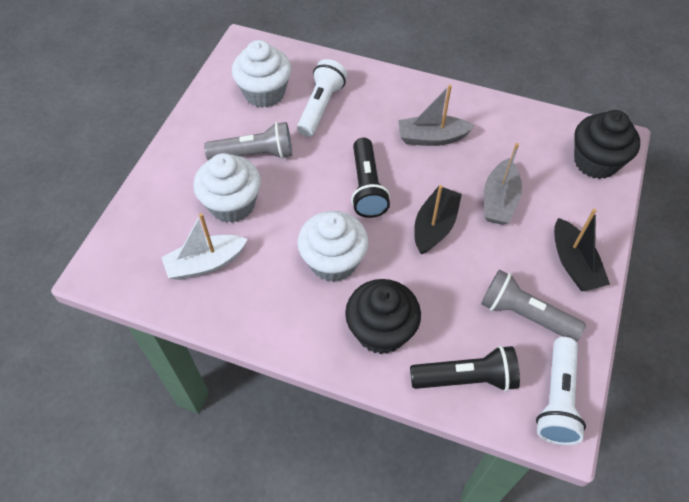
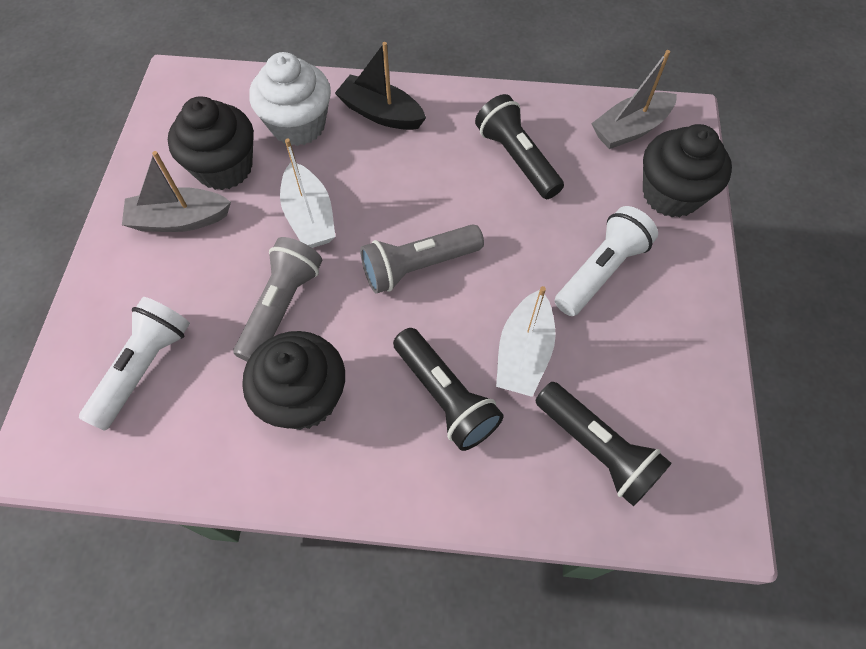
black boat: [414,185,462,254] [554,209,610,291] = 2 -> [335,42,426,130] = 1
black cupcake: [345,279,421,354] [574,110,640,179] = 2 -> [168,96,254,190] [242,331,345,430] [643,124,732,218] = 3
black flashlight: [351,138,390,218] [410,345,520,392] = 2 -> [393,328,504,451] [475,94,564,199] [535,382,672,506] = 3
white boat: [161,213,248,280] = 1 -> [280,139,335,248] [496,286,556,397] = 2
white cupcake: [193,153,261,223] [232,40,291,108] [297,211,368,282] = 3 -> [249,52,331,146] = 1

